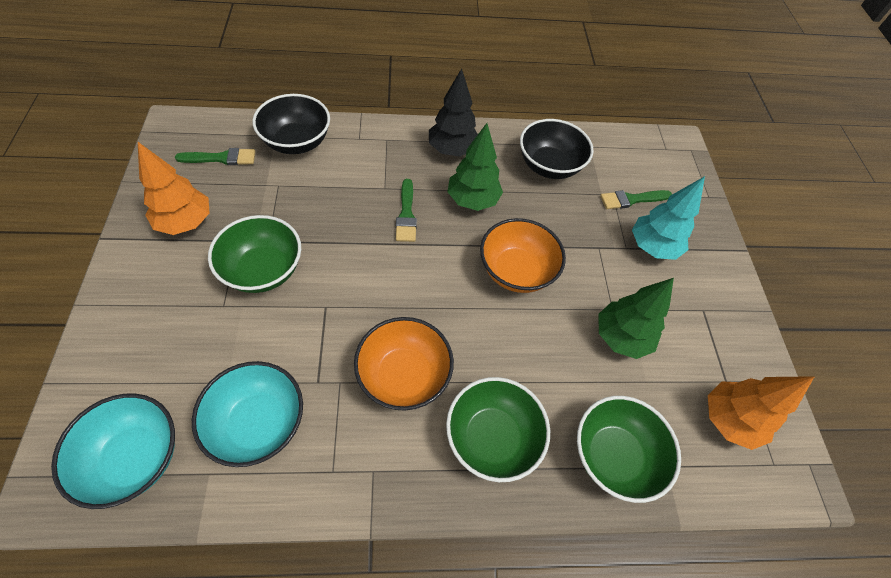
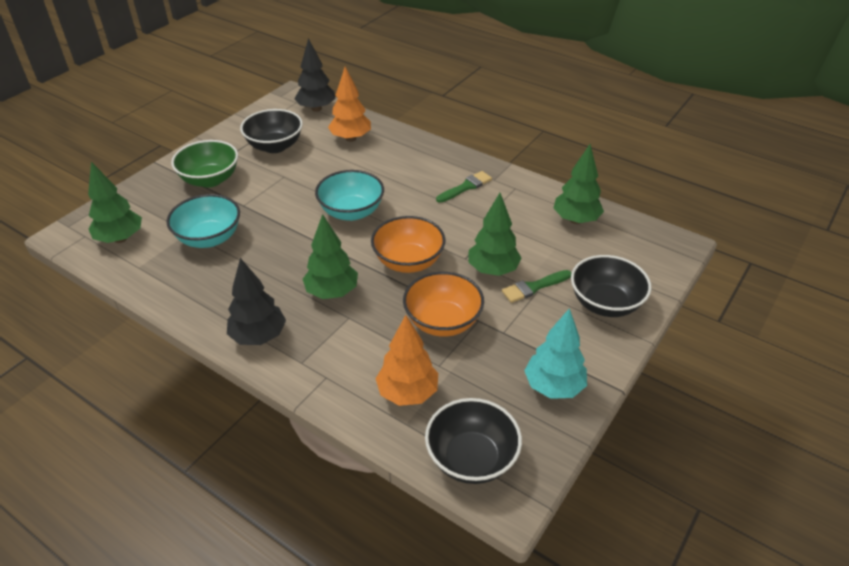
black bowl: [253,94,330,154] [520,119,594,179] = 2 -> [240,109,303,153] [425,398,522,484] [571,255,651,317] = 3
black tree: [429,68,478,157] = 1 -> [227,258,286,345] [294,38,336,112] = 2
green bowl: [208,215,301,293] [446,377,550,482] [577,396,681,503] = 3 -> [171,140,238,188] = 1
green brush: [175,148,256,165] [396,179,417,242] [600,190,672,209] = 3 -> [436,171,492,203] [502,270,571,303] = 2
green tree: [448,123,503,211] [598,278,674,359] = 2 -> [88,162,142,243] [303,214,358,299] [468,193,522,276] [554,144,604,224] = 4

